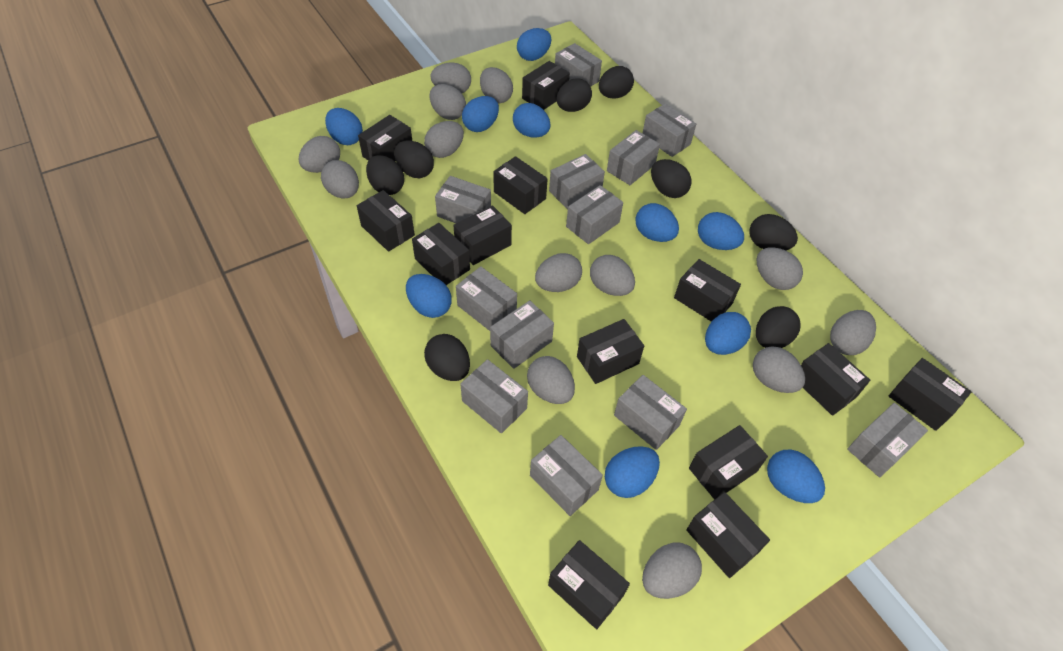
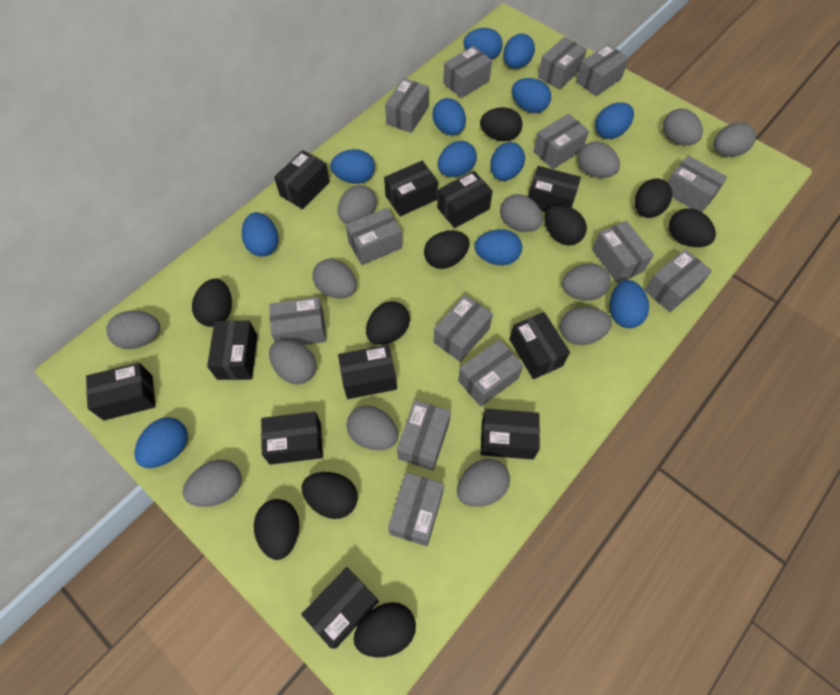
black box: [357,190,415,252] [358,115,412,161] [412,223,470,285] [453,205,512,265] [493,156,548,214] [522,61,570,110] [548,540,630,629] [577,319,644,384] [674,259,741,322] [686,492,770,578] [689,425,768,500] [801,343,870,416] [889,358,971,431] = 13 -> [86,363,156,420] [207,320,258,380] [261,412,323,465] [274,150,330,209] [301,567,379,648] [338,344,397,399] [384,161,438,216] [437,171,493,228] [481,409,540,460] [509,312,570,379] [528,166,581,212] = 11
black egg: [366,155,404,195] [394,140,434,178] [424,334,470,381] [557,78,592,112] [599,66,634,99] [651,159,691,198] [750,214,798,250] [756,306,801,348] = 8 -> [192,279,232,327] [254,499,299,560] [302,472,358,519] [354,602,416,658] [366,301,410,345] [424,231,470,269] [480,107,523,141] [544,205,587,246] [635,178,672,218] [669,208,716,247] = 10
blue egg: [325,108,363,145] [406,274,452,318] [462,96,499,132] [513,103,550,138] [517,28,551,61] [605,446,660,498] [635,203,679,242] [698,212,744,250] [705,312,751,355] [767,449,825,503] = 10 -> [134,417,188,468] [242,212,278,257] [330,149,375,184] [432,98,466,135] [438,141,477,177] [464,28,503,60] [475,229,522,265] [490,142,525,181] [503,34,535,69] [512,78,551,113] [595,102,634,139] [610,280,649,328] = 12
grey box: [435,176,491,223] [456,266,517,331] [460,359,528,433] [490,300,554,369] [530,435,603,516] [549,154,605,209] [555,43,602,87] [566,185,623,244] [607,130,660,185] [614,375,687,450] [642,103,696,157] [847,403,928,478] = 12 -> [269,297,326,345] [346,208,402,265] [385,78,429,133] [388,473,444,546] [397,400,451,470] [434,295,493,362] [443,46,492,98] [458,339,523,407] [533,114,589,169] [538,37,587,90] [576,44,629,96] [592,221,654,283] [644,249,712,312] [668,155,727,212] = 14

